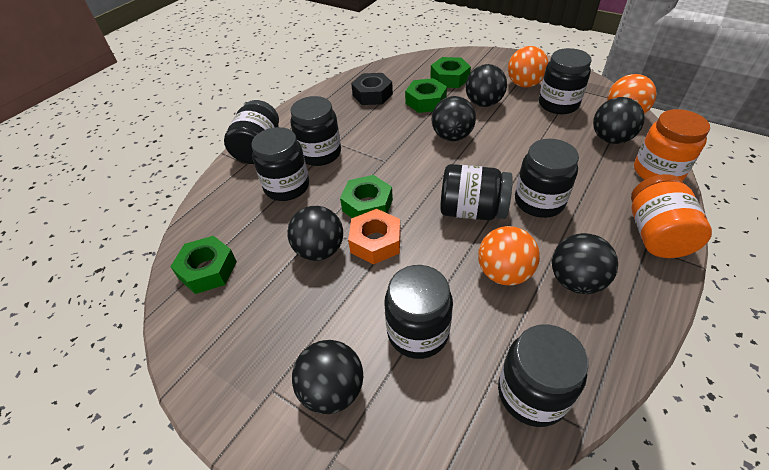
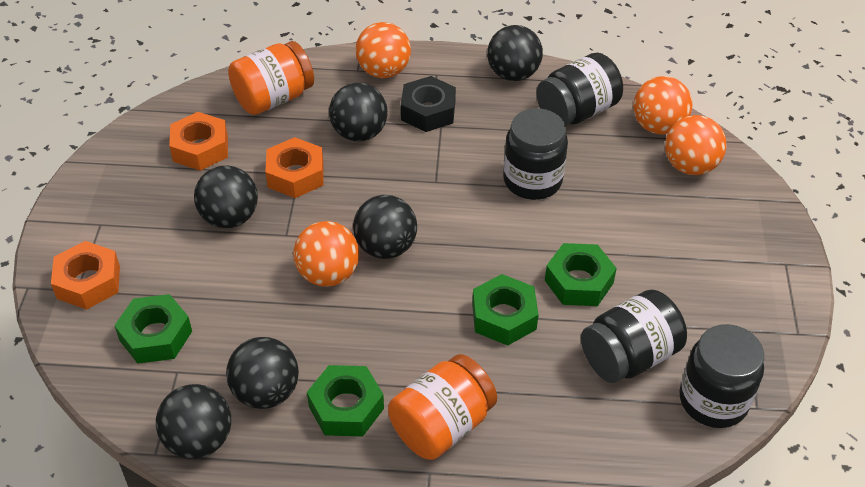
black jar: [224,100,279,164] [251,127,309,201] [290,96,341,166] [384,265,453,359] [440,164,513,221] [498,324,589,427] [515,139,579,218] [539,48,592,114] = 8 -> [503,108,568,200] [536,53,623,126] [581,289,687,383] [679,324,764,428] = 4
orange ball: [478,226,540,285] [508,46,549,87] [608,74,657,114] = 3 -> [293,221,359,287] [355,22,411,78] [633,76,692,135] [665,115,727,175] = 4
orange nut: [348,209,401,264] = 1 -> [51,241,120,310] [169,112,228,171] [265,137,324,198] = 3

